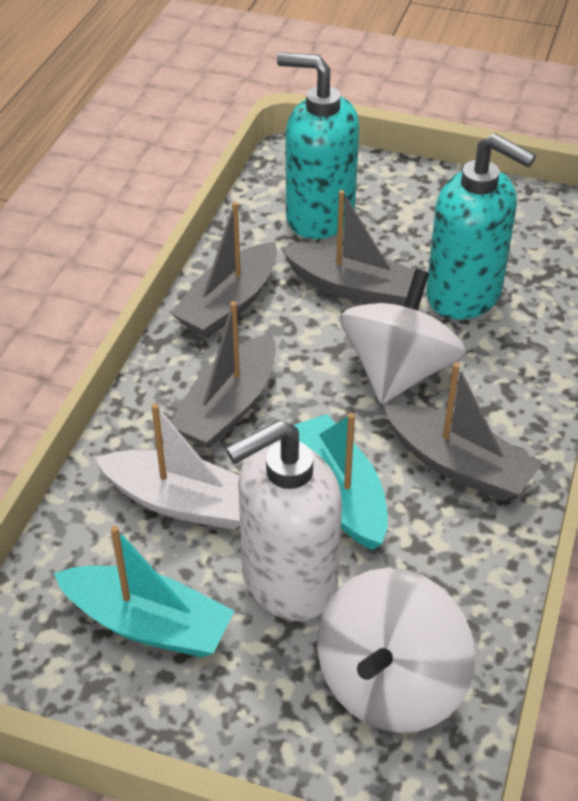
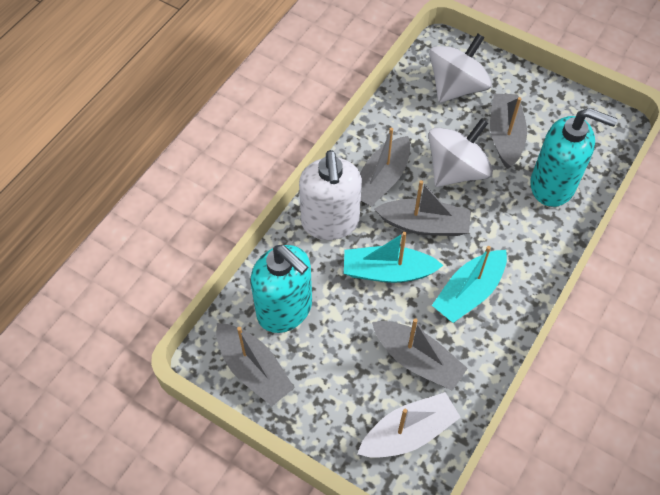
grey boat: [170,202,277,338] [171,301,276,449] [281,190,415,306] [384,363,541,501] = 4 -> [216,323,294,406] [360,127,410,206] [372,318,468,391] [375,180,471,236] [490,94,527,169] = 5

